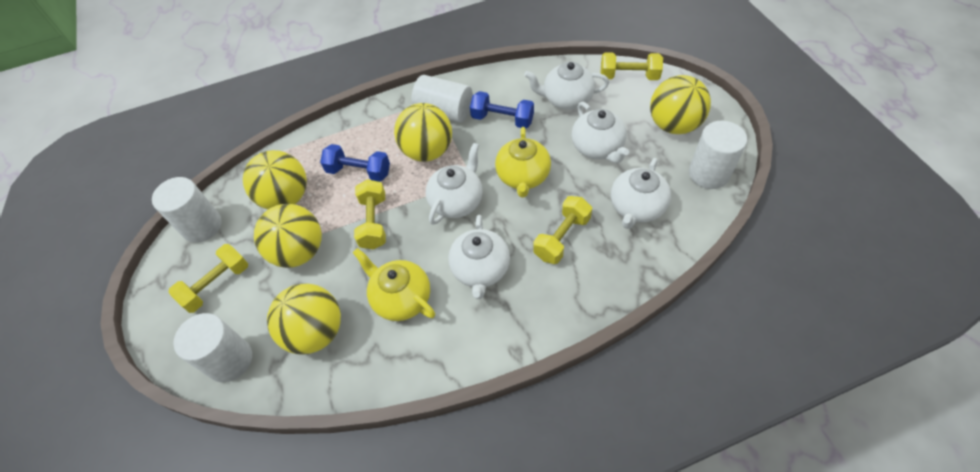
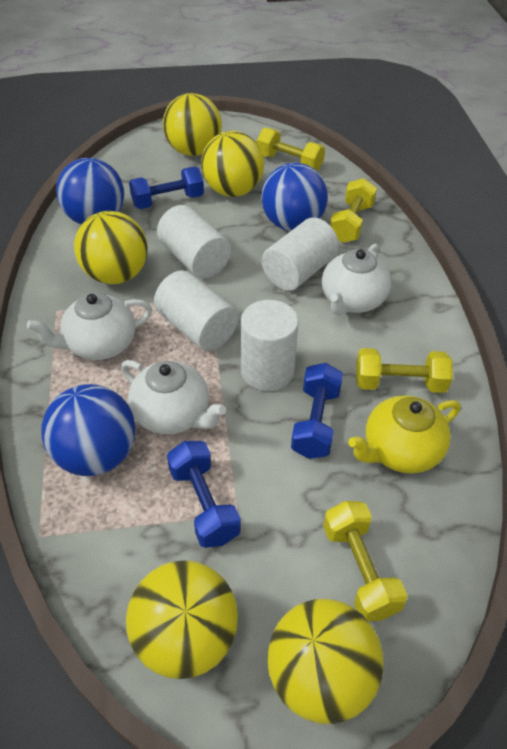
blue ball: none = 0 -> [42,384,136,476] [56,158,124,224] [261,163,328,231] = 3
blue dumbbell: [320,144,390,182] [470,91,534,129] = 2 -> [129,167,204,209] [167,441,241,548] [291,363,343,459] = 3
white teapot: [426,143,483,225] [448,215,510,299] [524,62,609,110] [572,102,629,163] [611,158,671,229] = 5 -> [27,292,152,360] [121,360,226,434] [322,243,391,316] = 3
yellow teapot: [353,248,435,321] [495,127,551,198] = 2 -> [348,395,460,473] = 1

